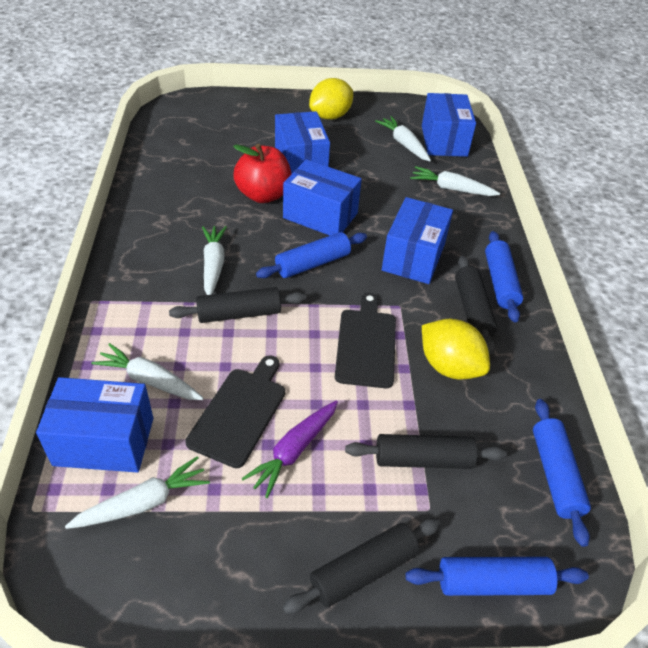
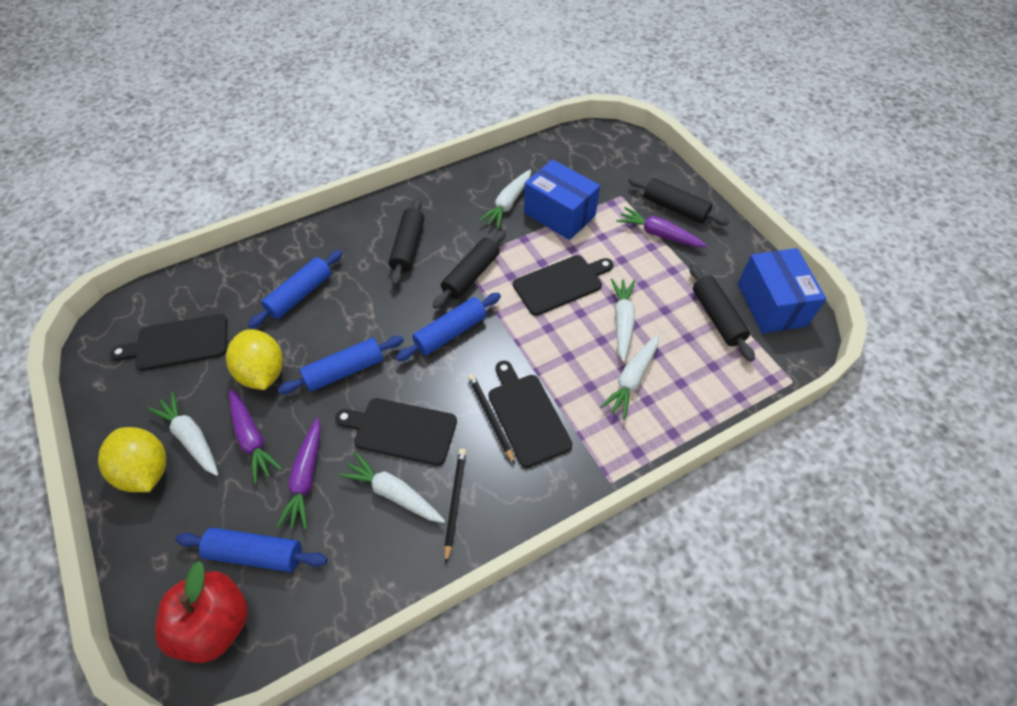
black cutting board: [185,355,285,468] [335,293,396,388] = 2 -> [110,314,227,371] [335,398,457,466] [488,361,572,468] [513,255,613,316] = 4
black pencil: none = 0 -> [444,449,466,563] [468,374,515,464] = 2
blue box: [36,377,153,473] [275,111,330,174] [283,159,362,236] [382,197,453,284] [422,93,476,157] = 5 -> [524,159,600,240] [738,248,826,333] = 2
purple carrot: [241,400,338,498] = 1 -> [229,389,282,484] [276,418,321,530] [617,207,707,247] = 3

